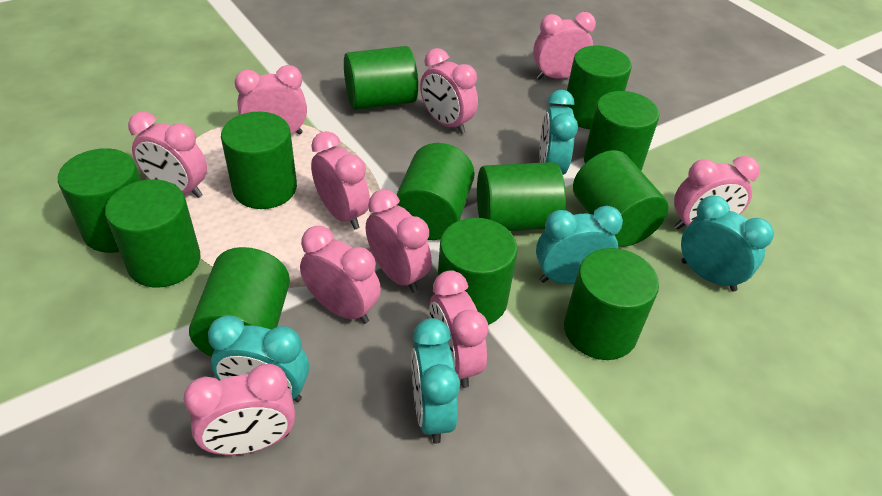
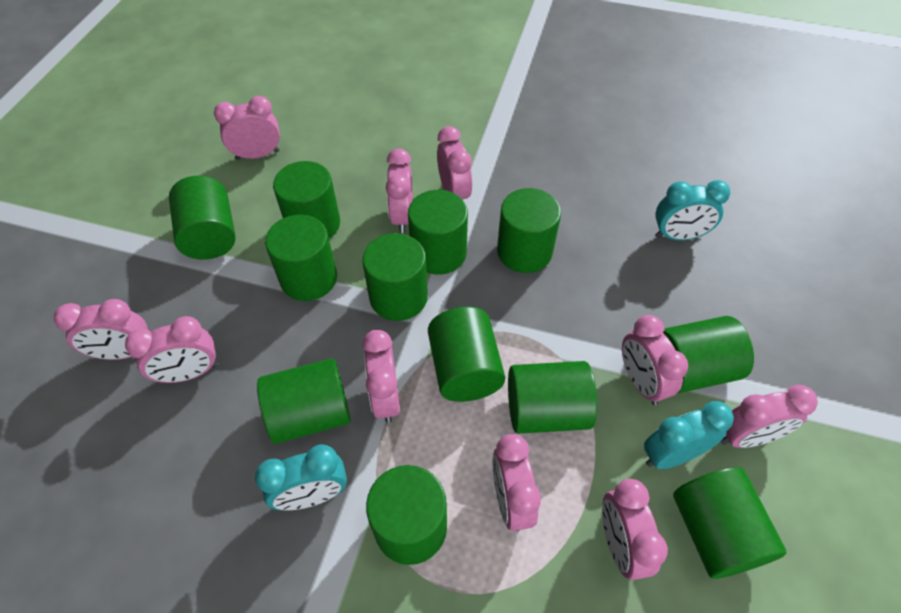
turquoise clock: [208,316,309,402] [411,318,460,444] [536,206,623,284] [540,90,578,175] [681,196,774,292] = 5 -> [255,444,347,510] [644,401,734,469] [655,180,730,240] = 3

